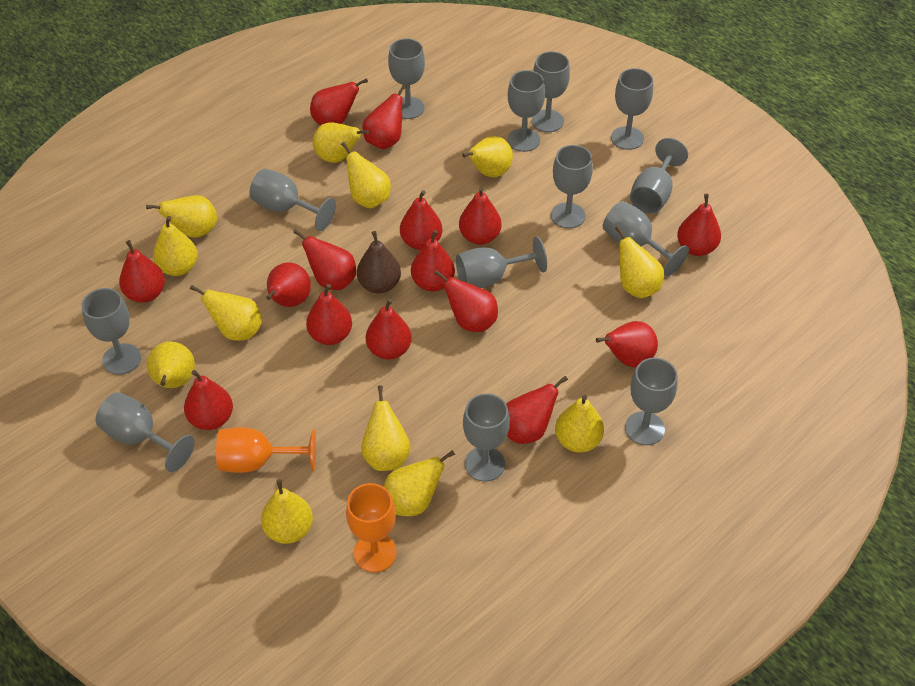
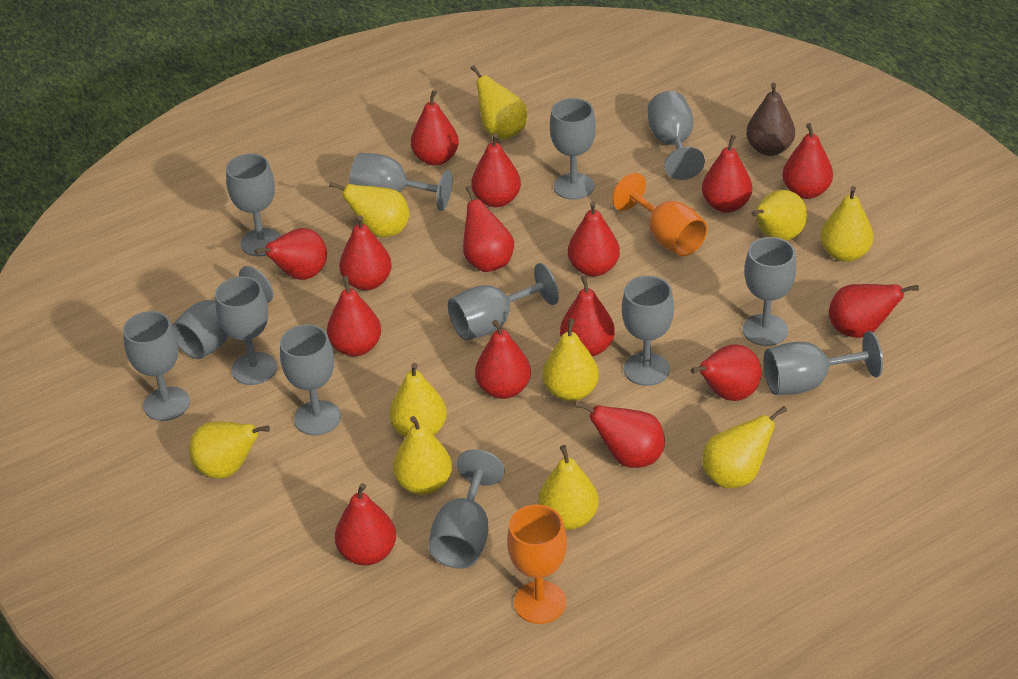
yellow pear: [146,195,217,238] [147,342,195,388] [153,216,198,276] [190,285,262,341] [261,479,313,544] [313,122,369,163] [341,142,391,209] [361,385,411,471] [384,450,455,516] [462,136,513,177] [555,395,604,453] [615,226,664,298] = 12 -> [189,421,270,479] [329,182,410,237] [389,363,447,437] [393,416,452,495] [471,65,527,140] [538,445,599,530] [543,319,599,401] [703,406,787,488] [751,190,807,241] [820,186,874,262] = 10

